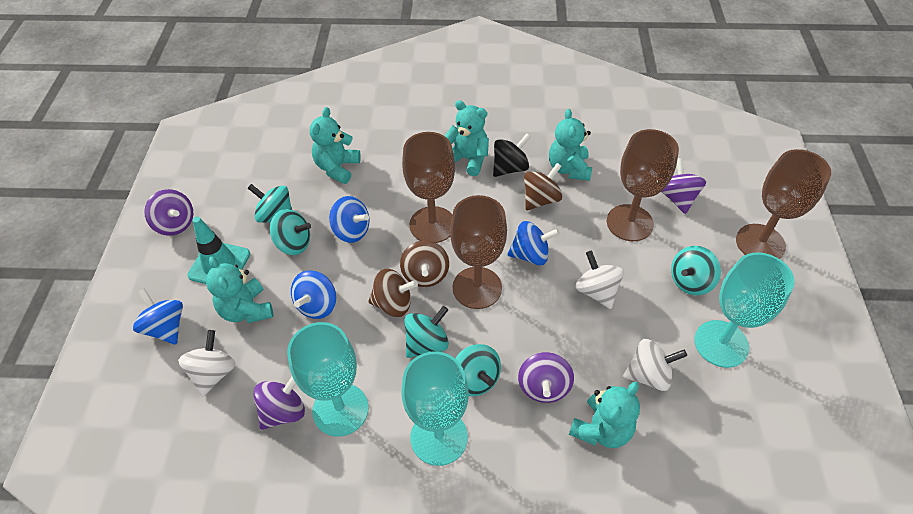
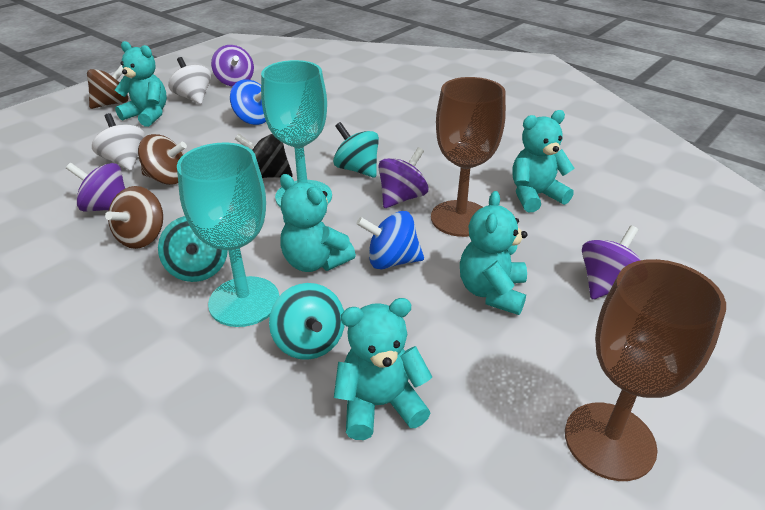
blue spinning top: [133,288,183,344] [291,271,336,319] [329,196,369,243] [507,221,560,265] = 4 -> [230,79,266,125] [357,211,424,269] = 2
brown goblet: [402,132,455,243] [450,195,507,309] [607,129,679,241] [736,149,831,259] = 4 -> [431,77,506,237] [565,259,726,481] = 2
turquoise goblet: [287,322,369,437] [402,351,469,466] [694,252,795,368] = 3 -> [177,142,279,327] [261,60,332,208] = 2
turquoise spinning top: [248,184,292,223] [270,209,311,255] [404,306,449,358] [455,344,501,396] [671,246,721,295] = 5 -> [158,216,228,282] [269,283,345,360] [333,122,379,178] = 3
turquoise traffic cone: [187,216,250,284] = 1 -> none = 0
white spinning top: [178,330,236,397] [575,250,624,309] [623,339,687,391] = 3 -> [92,113,145,171] [168,57,211,104] = 2

